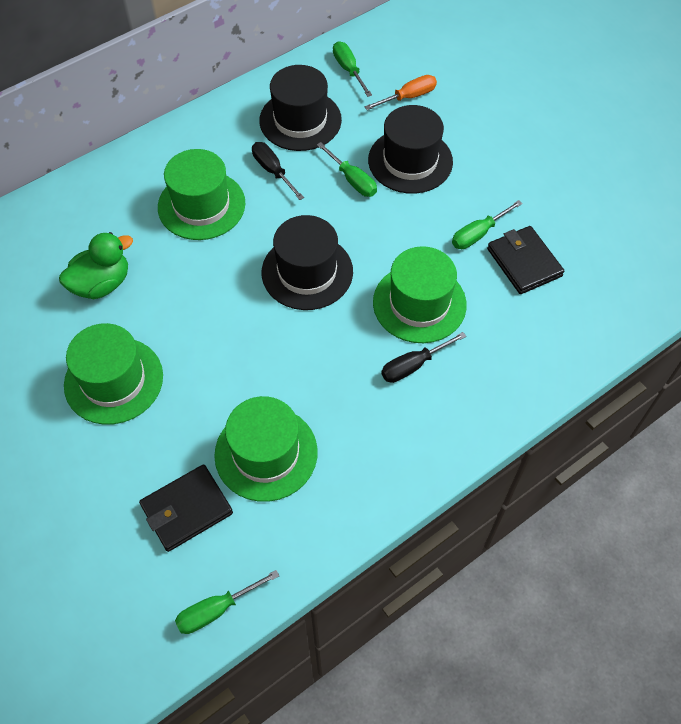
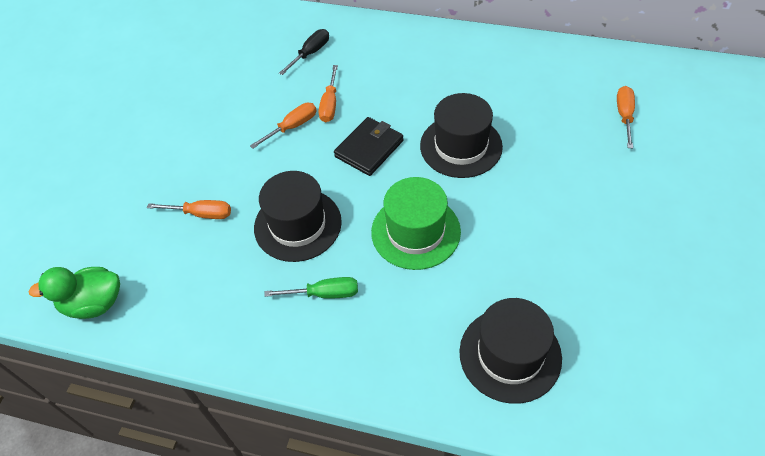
black screwdriver: [252,142,304,200] [381,332,466,383] = 2 -> [279,29,329,75] = 1
black wallet: [139,464,233,552] [487,226,564,294] = 2 -> [334,117,403,176] = 1
green hat: [64,323,163,425] [158,149,245,240] [214,396,318,502] [373,246,467,343] = 4 -> [371,177,461,270] = 1
green screwdriver: [175,570,279,634] [317,142,377,197] [333,41,372,97] [452,200,523,249] = 4 -> [264,277,358,299] = 1
orange screwdriver: [365,75,437,110] = 1 -> [147,200,231,219] [250,103,316,149] [319,65,338,122] [617,86,635,148] = 4

